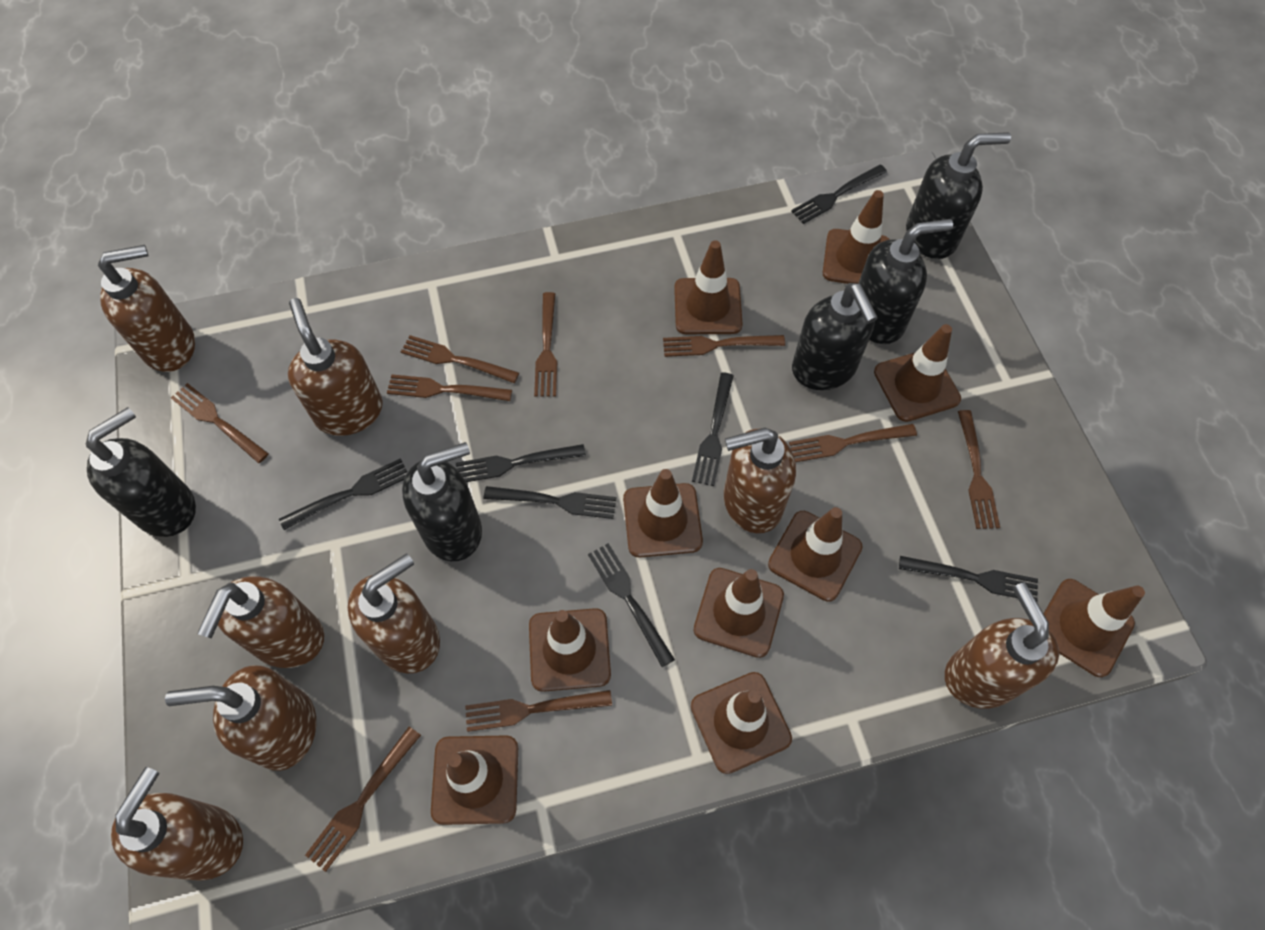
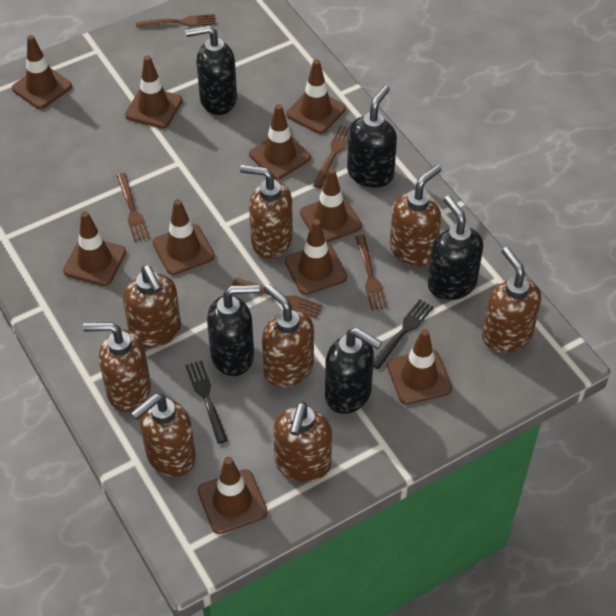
black fork: [279,458,407,530] [456,444,586,482] [484,486,616,519] [588,543,675,667] [692,372,734,486] [791,165,887,224] [899,556,1038,602] = 7 -> [185,360,228,444] [373,299,434,369] = 2
brown fork: [171,383,269,463] [305,727,421,872] [387,374,512,401] [401,335,519,383] [465,690,612,732] [534,292,557,397] [663,335,785,357] [789,424,917,462] [958,410,1000,529] = 9 -> [116,173,150,242] [136,14,216,28] [232,277,323,318] [313,125,349,188] [355,235,387,310] = 5

